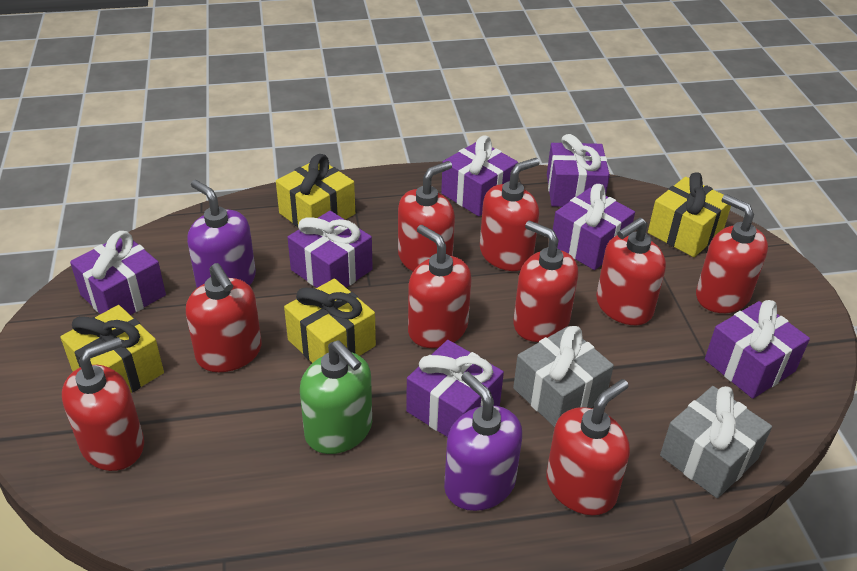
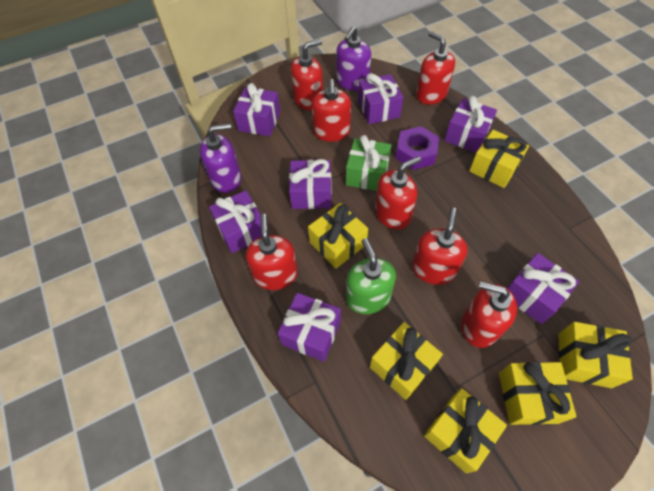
green gift: none = 0 -> [346,135,391,191] = 1
grey gift: [513,326,614,427] [660,386,772,498] = 2 -> none = 0
purple nut: none = 0 -> [395,126,439,170] = 1
red soap dispenser: [62,337,144,471] [186,263,262,372] [398,161,455,271] [408,225,472,348] [480,158,540,271] [513,220,578,342] [546,379,630,515] [596,218,666,325] [696,194,768,313] = 9 -> [246,214,298,290] [291,39,323,111] [312,79,351,142] [375,156,421,229] [412,208,468,285] [416,31,455,105] [461,281,517,348] = 7
yellow gift: [60,305,164,393] [276,154,355,227] [284,279,376,363] [648,172,731,257] = 4 -> [308,203,368,269] [370,322,443,400] [424,388,507,473] [469,130,529,188] [499,362,577,425] [558,322,633,388] = 6

